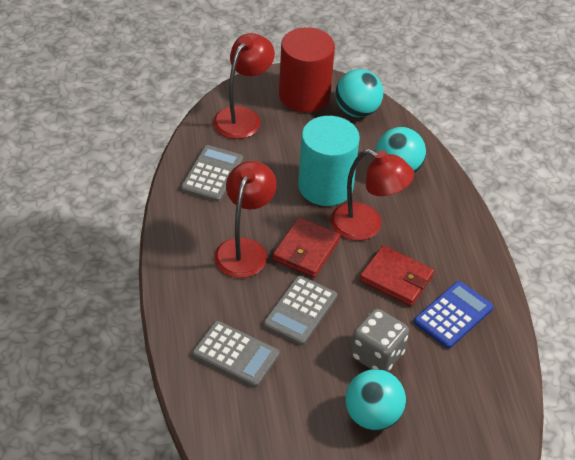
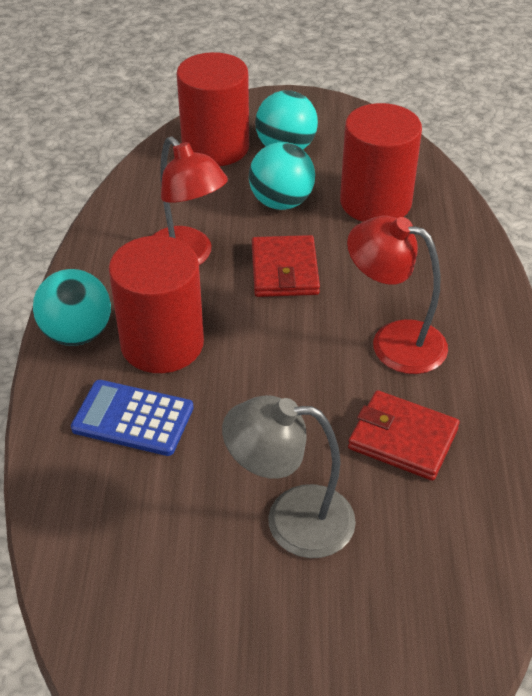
grey calculator: [181,145,243,202] [192,321,280,387] [263,276,337,345] = 3 -> none = 0
grey dice: [350,309,409,372] = 1 -> none = 0
grey lamp: none = 0 -> [222,395,356,558] = 1
red cylinder: [279,27,335,112] = 1 -> [109,236,204,373] [177,52,249,166] [340,103,422,222] = 3
red lamp: [213,33,275,139] [214,161,277,278] [331,149,414,241] = 3 -> [152,136,228,265] [347,216,448,374] = 2
turquoise cylinder: [298,116,360,206] = 1 -> none = 0

